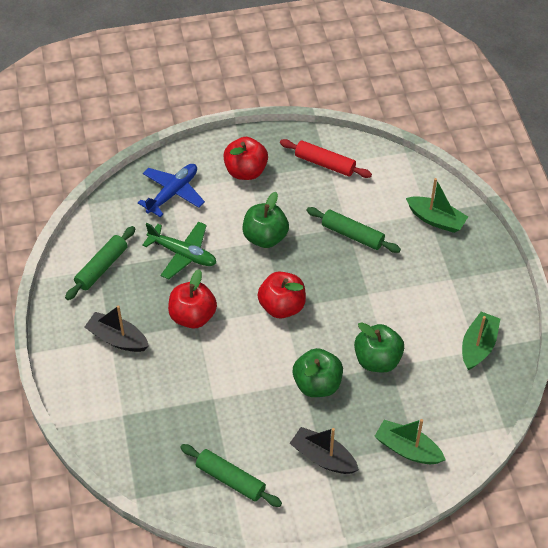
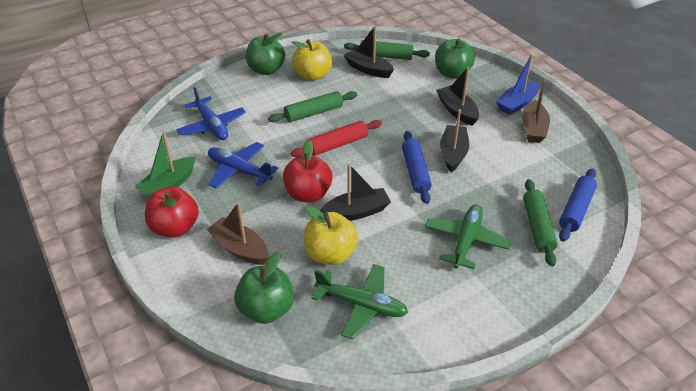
black boat: [85,305,149,352] [290,427,359,474] = 2 -> [320,164,391,221] [344,26,394,78] [436,67,479,126] [440,109,469,172] = 4
blue boat: none = 0 -> [496,54,540,115] = 1
blue plane: [138,164,205,217] = 1 -> [176,87,246,140] [208,142,278,189] = 2
blue rolling pin: none = 0 -> [402,131,432,204] [559,168,597,241] = 2
brown boat: none = 0 -> [206,202,269,265] [522,76,550,143] = 2
green boat: [374,419,446,464] [406,178,468,233] [462,312,500,370] = 3 -> [135,132,195,197] = 1
green plane: [142,222,216,279] = 1 -> [312,264,408,339] [425,204,512,269] = 2
red apple: [168,269,217,329] [223,137,268,180] [258,271,306,319] = 3 -> [145,187,199,238] [283,140,333,202] = 2
yellow apple: none = 0 -> [291,39,332,81] [304,205,358,265] = 2

